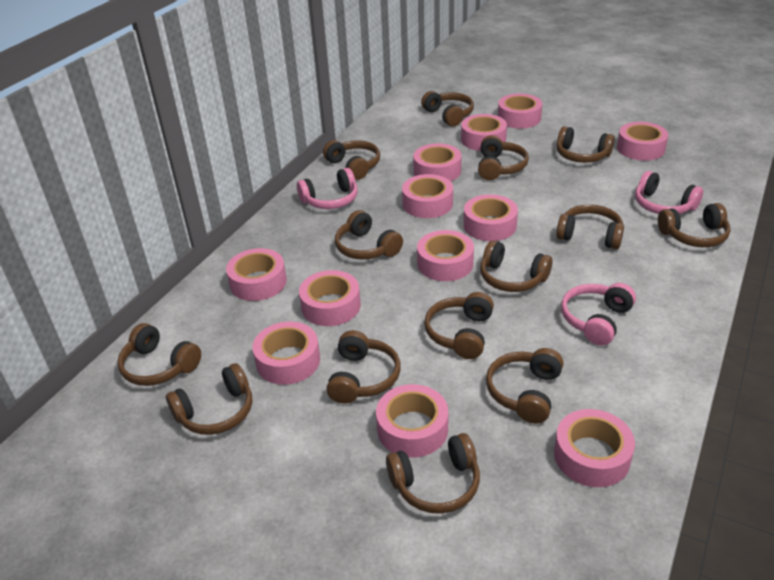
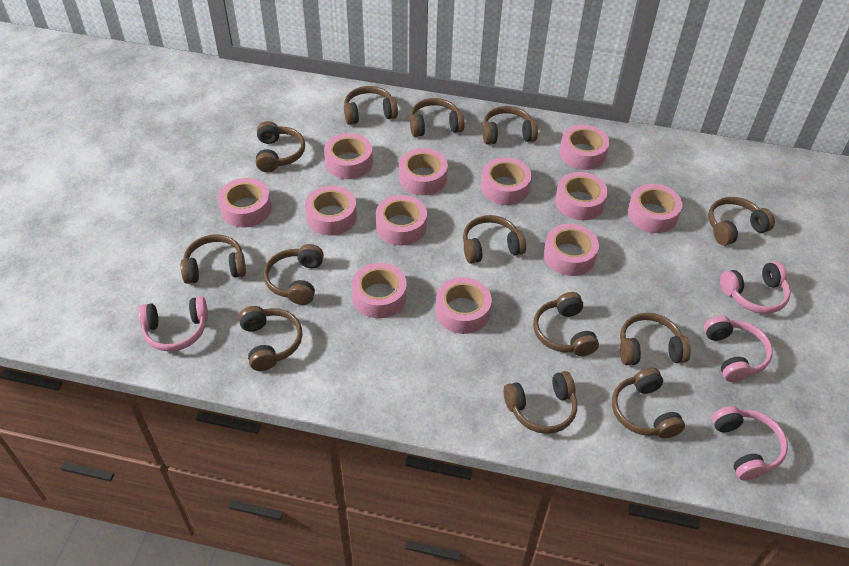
brown headphones: [117,323,201,386] [166,363,252,435] [323,140,380,180] [326,330,401,404] [335,210,403,260] [386,433,480,514] [421,91,474,127] [424,292,494,359] [478,135,529,180] [480,240,552,292] [486,348,563,424] [556,126,615,163] [556,204,624,249] [658,203,731,247] = 14 -> [181,234,246,284] [238,306,303,371] [256,121,305,172] [264,244,324,305] [344,86,398,125] [410,98,465,137] [463,215,526,264] [483,106,538,144] [504,371,577,434] [533,292,599,356] [612,368,685,438] [620,313,691,365] [708,197,775,246] = 13
pink headphones: [297,168,358,209] [561,283,636,346] [635,171,703,214] = 3 -> [138,297,208,351] [704,316,773,382] [712,406,788,481] [720,261,791,314] = 4

